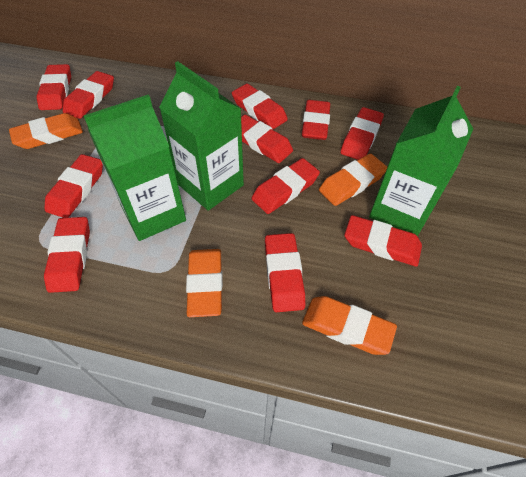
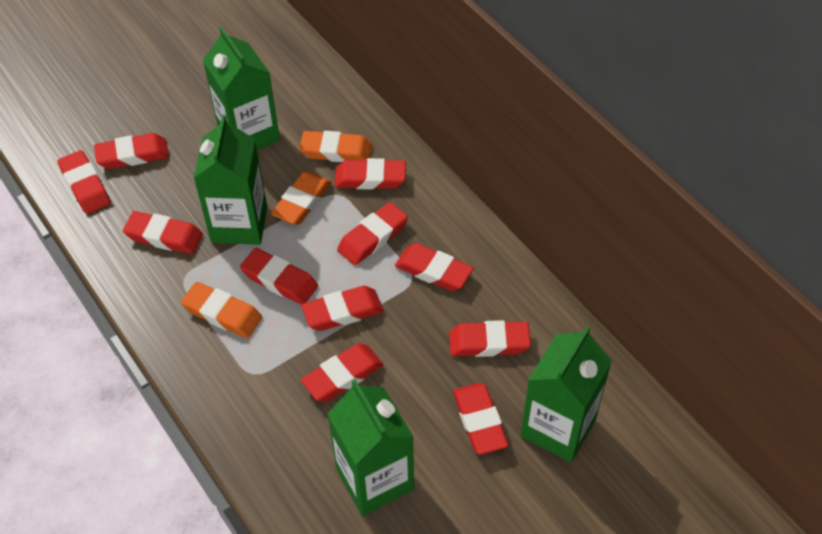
green carton: [84,95,186,241] [159,61,244,211] [369,86,473,236] = 3 -> [194,115,267,245] [203,27,280,150] [328,380,414,516] [520,326,612,462] = 4
orange eraser: [9,113,83,149] [186,249,223,317] [302,296,397,355] [319,154,387,206] = 4 -> [181,282,262,338] [271,171,332,225] [299,131,372,162] = 3

